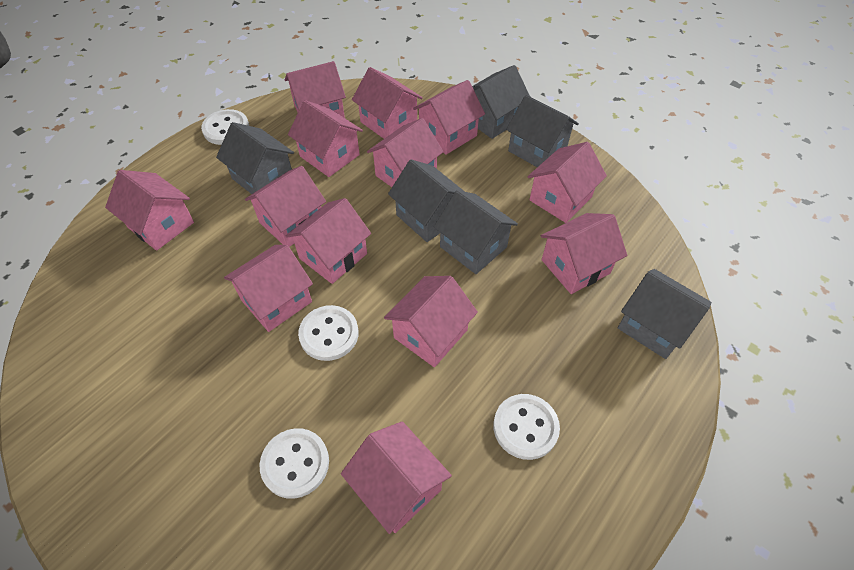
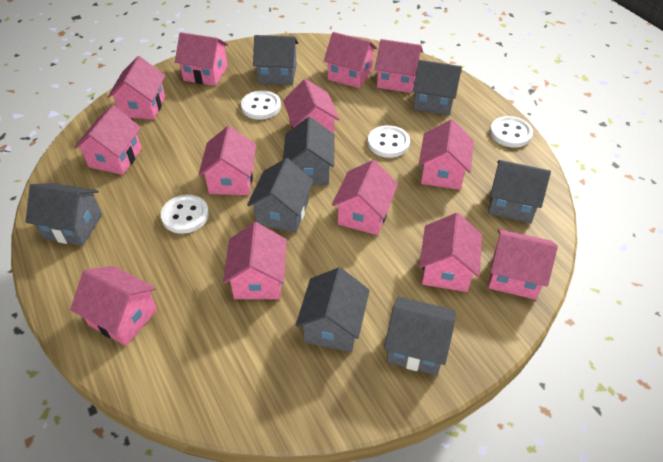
grey house: [216,122,294,194] [388,159,465,242] [434,190,518,274] [472,65,530,139] [506,95,579,167] [618,269,711,359] = 6 -> [25,183,102,246] [247,158,314,233] [253,35,298,85] [283,117,335,185] [296,267,370,352] [384,297,455,375] [413,60,462,115] [488,160,551,223] = 8

